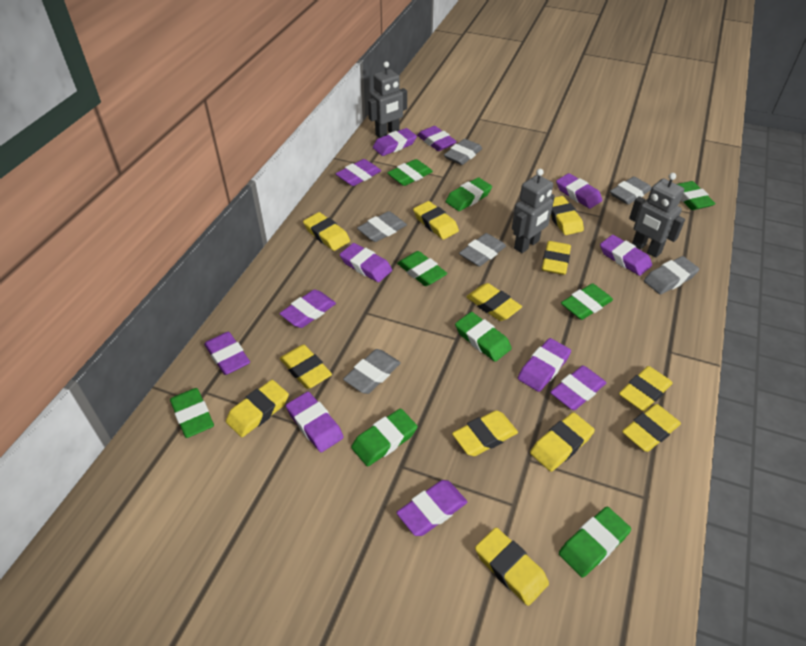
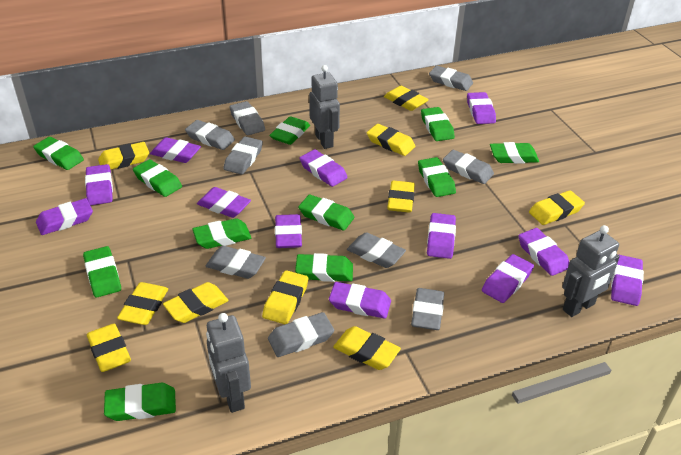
green eraser: [170,388,214,438] [351,409,418,466] [387,159,433,186] [397,251,447,286] [446,177,492,211] [455,312,512,362] [559,507,631,577] [561,283,613,320] [677,181,716,210] = 9 -> [33,137,84,170] [83,246,121,297] [104,383,176,421] [133,159,182,197] [192,218,251,249] [269,116,310,145] [295,253,353,282] [298,194,354,231] [418,157,456,197] [421,107,455,141] [490,142,539,164] = 11
grey eraser: [343,349,401,394] [357,211,407,242] [444,139,482,165] [459,233,506,267] [610,176,651,205] [644,256,699,294] = 6 -> [185,120,235,150] [206,246,266,279] [223,136,263,175] [229,101,265,135] [268,312,334,357] [347,232,406,268] [411,288,444,330] [429,66,473,91] [443,150,494,184] = 9
yellow eraser: [226,380,289,437] [280,345,332,389] [303,212,350,251] [413,201,459,240] [452,410,518,456] [466,283,522,321] [475,527,549,606] [530,412,595,472] [542,241,571,275] [550,196,584,235] [619,366,673,411] [622,404,681,452] = 12 -> [87,324,131,372] [98,142,149,170] [117,282,168,325] [163,282,229,323] [262,270,308,324] [333,326,401,370] [367,124,415,156] [384,86,429,111] [387,181,415,213] [529,190,585,225] = 10

